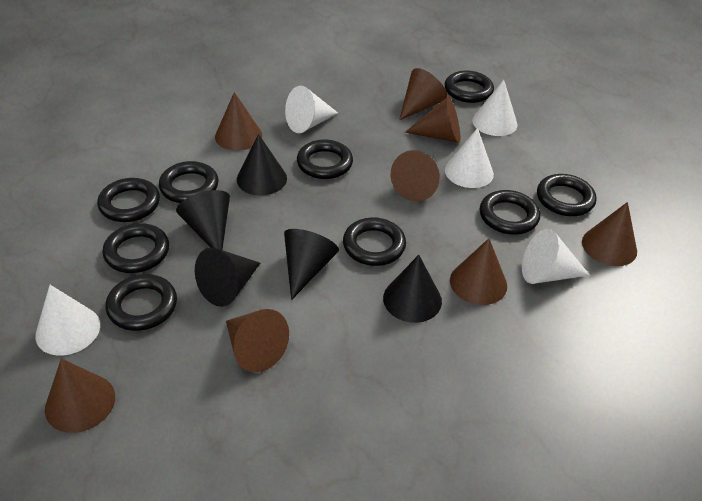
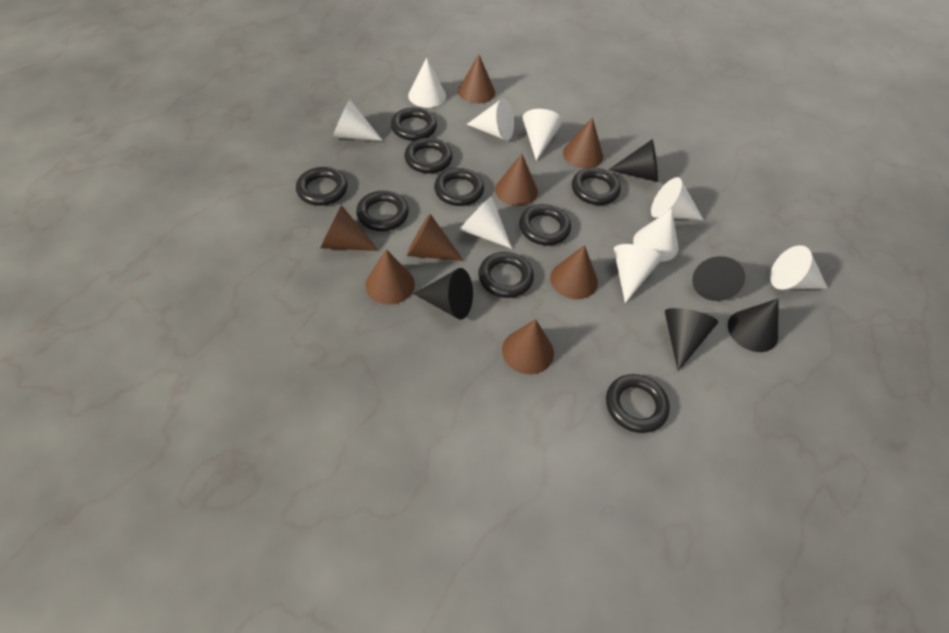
white cone: [35,285,100,355] [285,86,338,133] [445,128,494,188] [472,80,517,136] [522,229,590,284] = 5 -> [332,100,383,141] [408,57,446,108] [459,196,512,249] [467,98,514,141] [522,109,563,161] [614,244,662,303] [633,209,679,262] [651,177,704,220] [770,245,828,290] = 9

